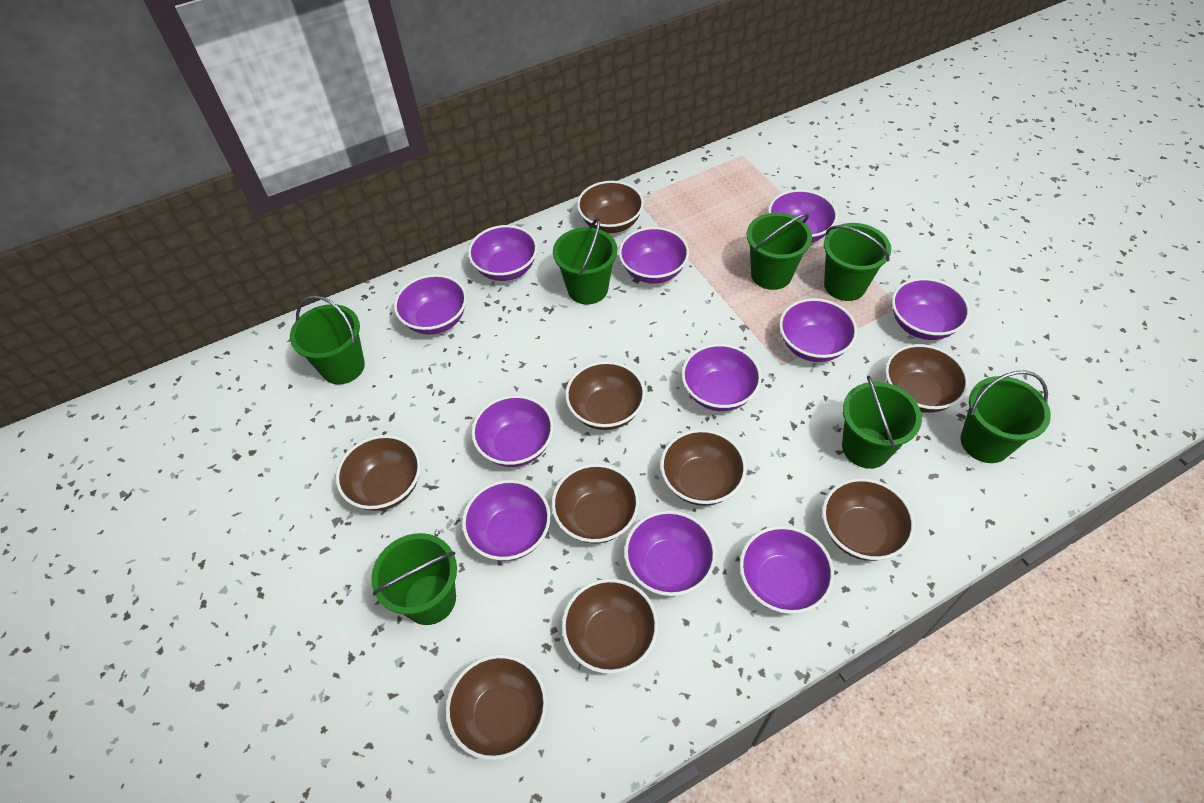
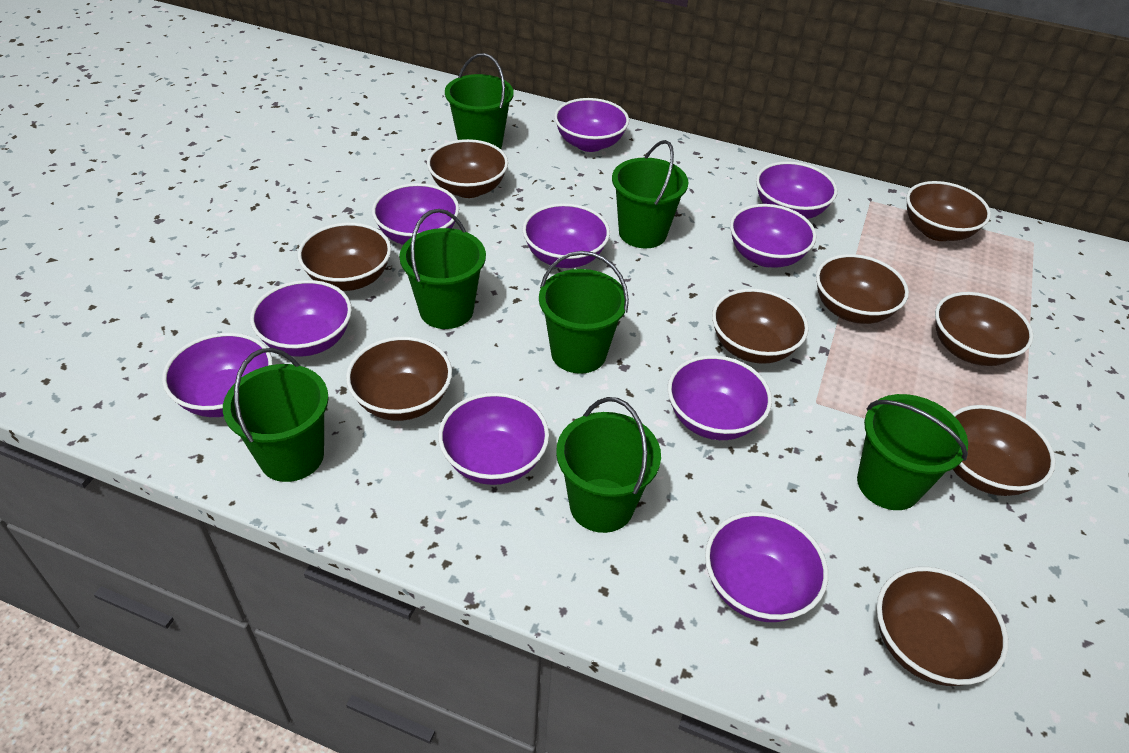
purple bowl: [394,274,467,334] [462,480,551,561] [468,225,538,281] [472,395,554,467] [619,227,689,284] [624,510,716,596] [682,344,762,411] [740,526,834,614] [768,189,838,243] [779,298,857,362] [892,278,970,340] = 11 -> [162,333,273,417] [250,280,352,357] [372,183,459,245] [438,392,549,485] [522,203,610,268] [554,98,629,152] [668,355,772,440] [705,512,828,622] [730,204,817,268] [756,161,838,219] = 10

